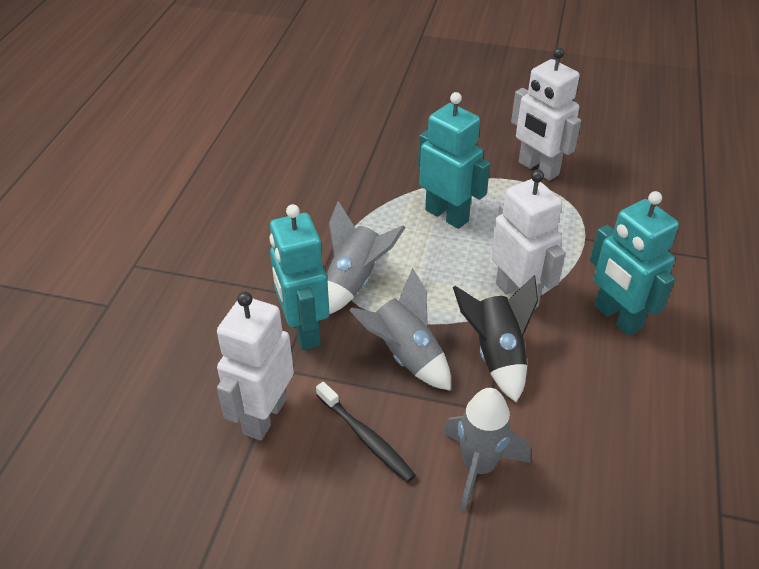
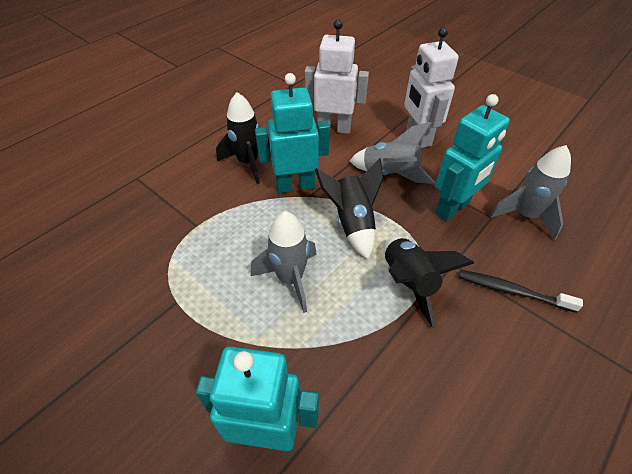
black rocket: [453,275,538,403] = 1 -> [216,92,270,184] [315,158,383,259] [384,237,474,328] = 3
white robot: [217,291,294,441] [491,169,566,308] [511,48,581,181] = 3 -> [305,19,369,134] [404,27,459,148] = 2

